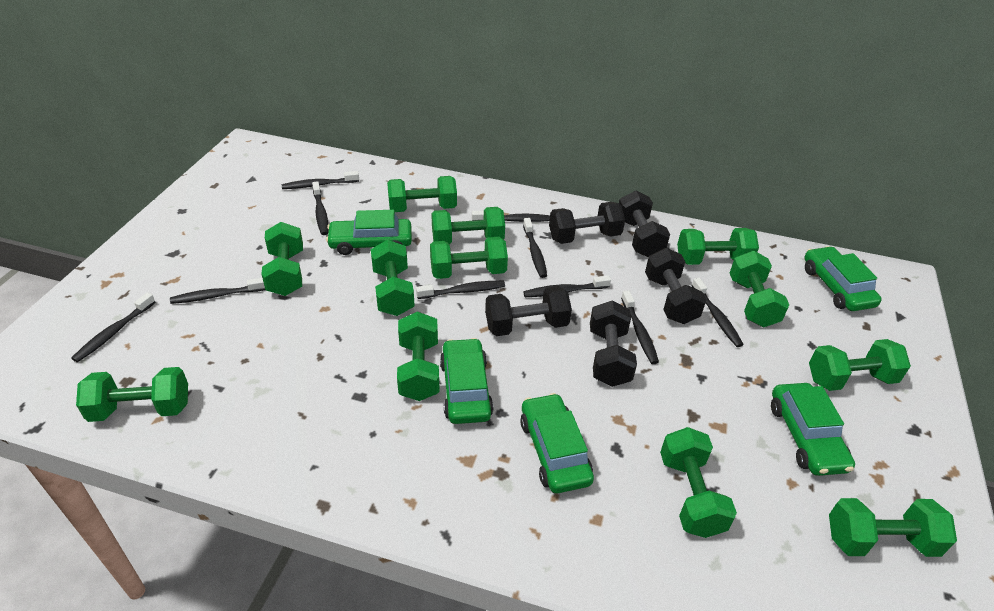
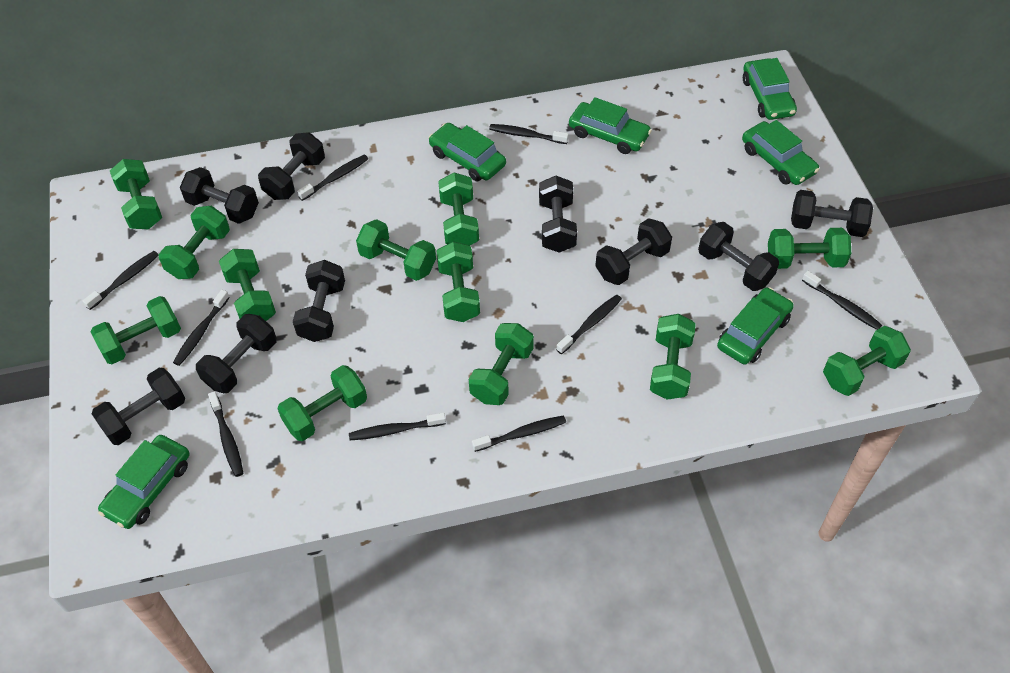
black dumbbell: [485,286,572,336] [549,202,625,244] [590,301,637,387] [619,191,670,257] [645,248,706,324] = 5 -> [92,368,185,445] [180,167,259,224] [196,314,276,393] [258,132,325,200] [293,260,345,342] [539,176,577,253] [595,218,672,285] [698,222,779,291] [791,190,873,237] = 9
black toothbrush: [71,292,155,362] [170,278,265,304] [282,171,359,189] [312,181,328,235] [416,281,505,299] [472,211,550,222] [523,218,547,278] [523,275,611,297] [621,290,659,364] [691,278,744,347] = 10 -> [83,251,159,310] [173,290,230,366] [208,391,243,477] [297,155,368,201] [349,412,446,440] [472,415,566,452] [489,124,569,144] [556,294,622,354] [802,271,882,330] = 9
green car: [326,210,412,255] [440,338,494,424] [520,393,594,493] [771,383,855,476] [804,246,882,311] = 5 -> [98,435,189,529] [429,123,506,182] [569,97,652,154] [717,287,794,364] [742,120,819,185] [743,58,797,120] = 6

